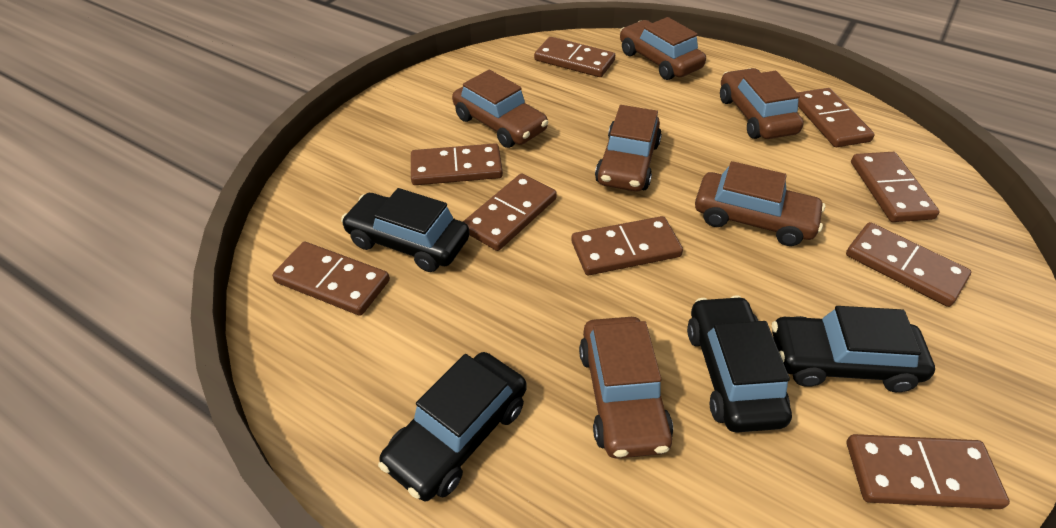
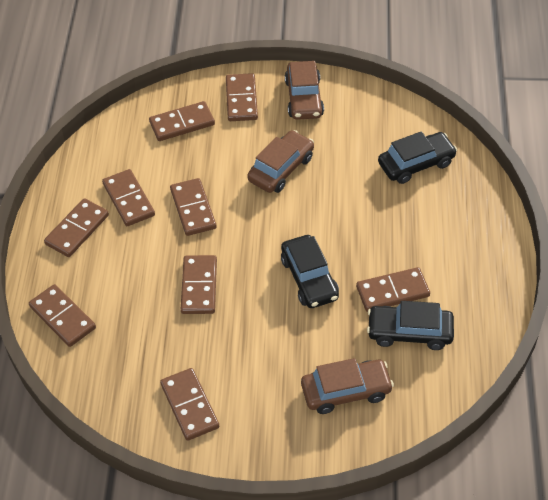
black car: [341,188,470,272] [378,352,527,501] [687,295,792,432] [772,306,935,392] = 4 -> [281,235,339,308] [367,301,454,350] [378,131,457,184] = 3
brown car: [452,70,548,148] [579,317,673,459] [595,105,662,192] [620,17,706,80] [695,161,825,246] [720,68,804,139] = 6 -> [247,130,314,193] [285,61,324,120] [301,358,394,414] = 3

